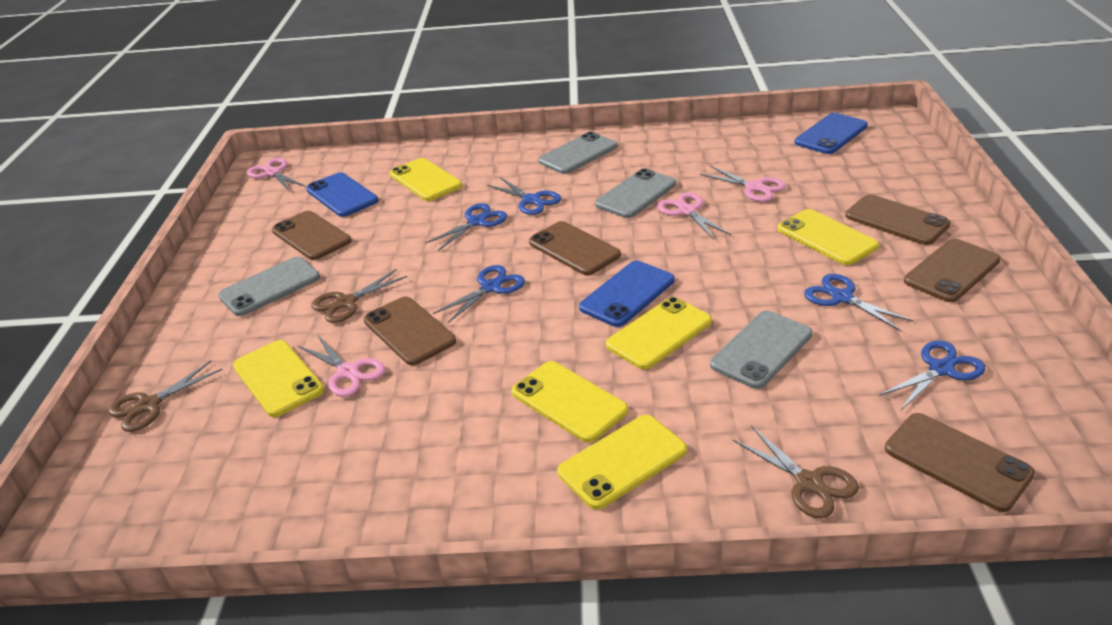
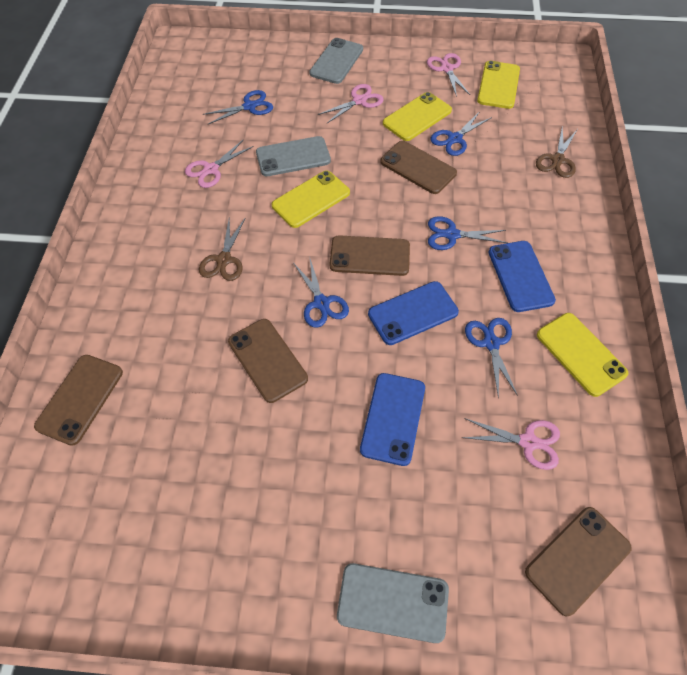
brown phone: [272,211,351,260] [364,296,456,365] [529,221,621,275] [845,194,951,245] [885,413,1035,512] [904,239,1001,302] = 6 -> [34,355,123,446] [228,319,308,403] [329,235,410,276] [380,141,457,194] [525,507,632,616] = 5
brown scissors: [108,361,222,432] [311,269,408,323] [732,426,859,518] = 3 -> [199,219,245,281] [536,128,577,178] = 2
grey phone: [218,257,320,316] [538,132,617,174] [595,169,676,218] [710,311,812,389] = 4 -> [256,136,331,176] [309,38,363,84] [337,563,449,643] = 3
yellow phone: [233,340,324,417] [390,158,462,201] [512,361,628,443] [557,415,687,510] [606,297,712,369] [777,209,879,265] = 6 -> [272,171,350,228] [383,92,452,141] [477,61,520,109] [537,313,628,397] = 4

